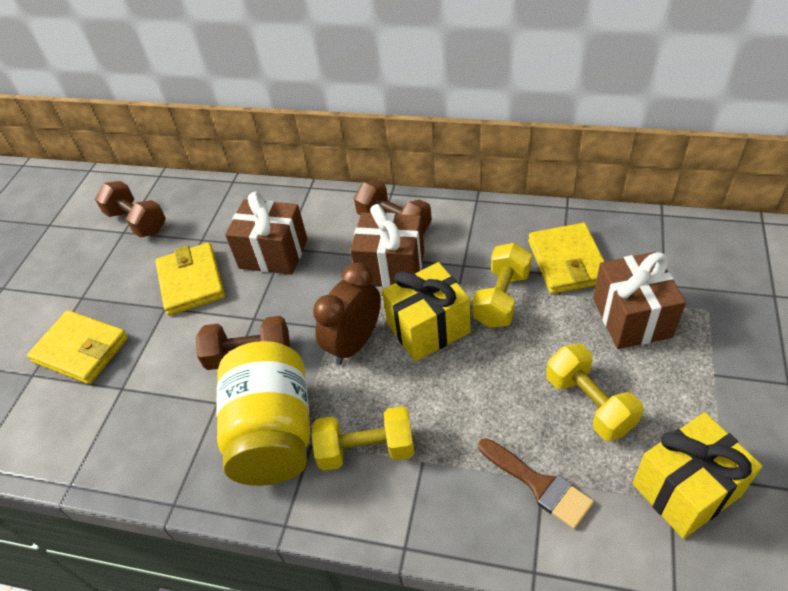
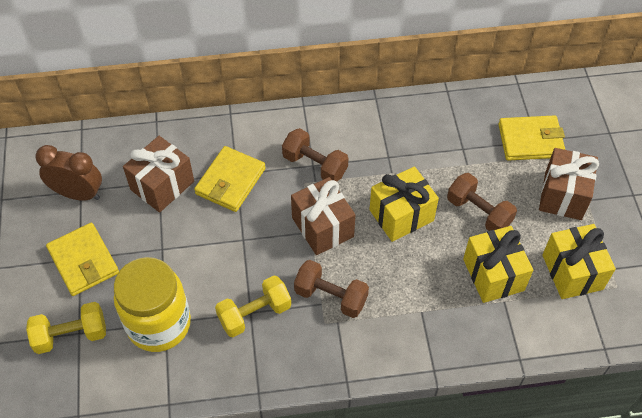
brown brush: [478,438,594,529] = 1 -> none = 0
yellow dumbbell: [312,406,414,471] [472,243,532,328] [546,344,644,441] = 3 -> [26,302,106,354] [215,275,291,337] = 2
yellow gift: [382,262,471,361] [633,412,762,539] = 2 -> [369,166,439,242] [463,226,533,303] [542,224,616,299] = 3

